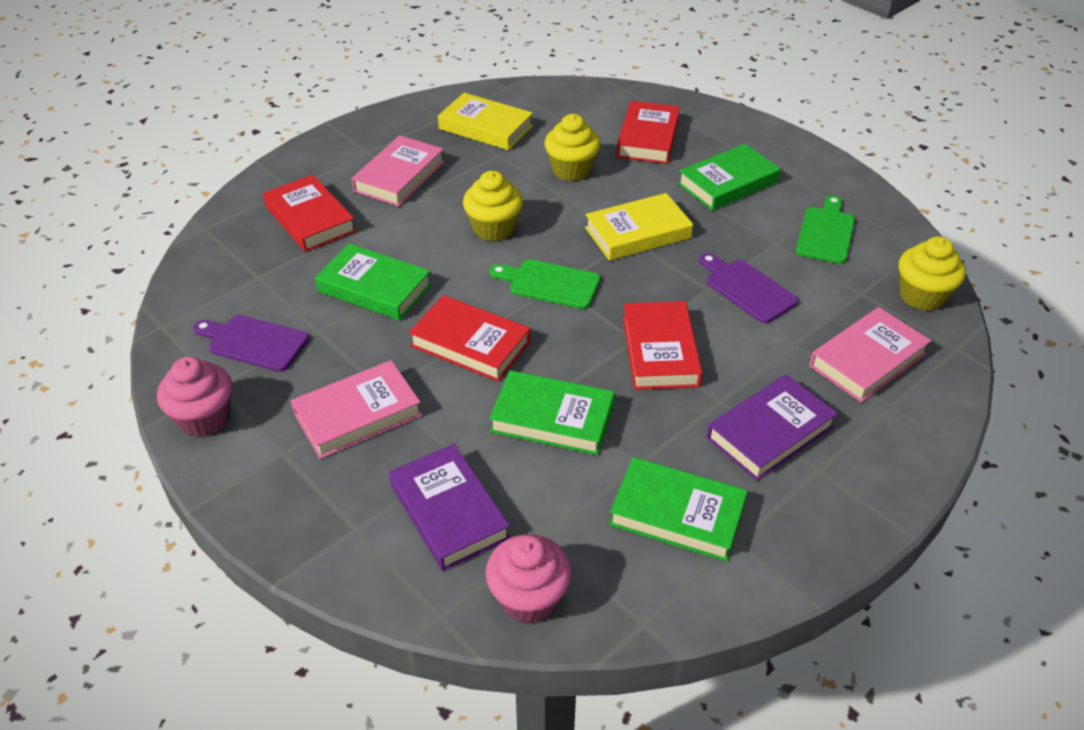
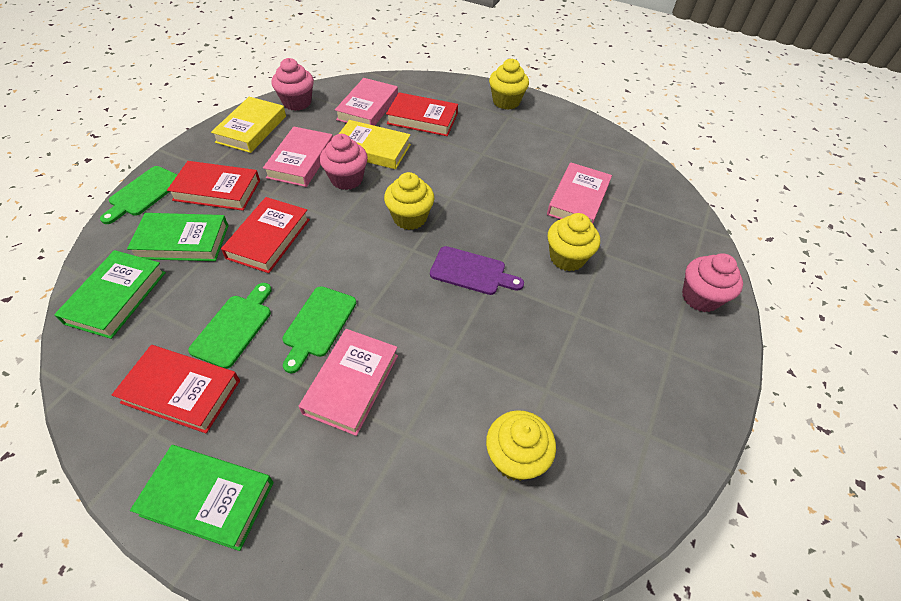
green book: [315,244,432,321] [489,370,615,455] [609,457,748,562] [678,144,781,211] = 4 -> [54,250,166,339] [127,213,228,261] [130,445,274,551] = 3
green cutting board: [489,259,601,309] [796,195,855,264] = 2 -> [100,166,177,224] [188,283,272,369] [282,286,356,373] = 3
pink book: [291,360,422,459] [352,135,445,207] [809,307,931,403] = 3 -> [263,126,333,187] [299,329,398,436] [335,78,398,126] [547,163,612,223] = 4
pink cupcake: [157,357,232,437] [486,534,571,624] = 2 -> [271,58,314,111] [320,134,368,190] [682,253,743,312] = 3
purple book: [389,444,510,571] [707,374,838,481] = 2 -> none = 0
purple cutting board: [193,315,309,372] [699,253,798,323] = 2 -> [430,246,524,295] = 1
yellow cupcake: [463,171,523,241] [545,114,601,181] [899,236,966,311] = 3 -> [384,172,434,230] [486,410,556,481] [489,59,529,110] [548,213,600,271] = 4

